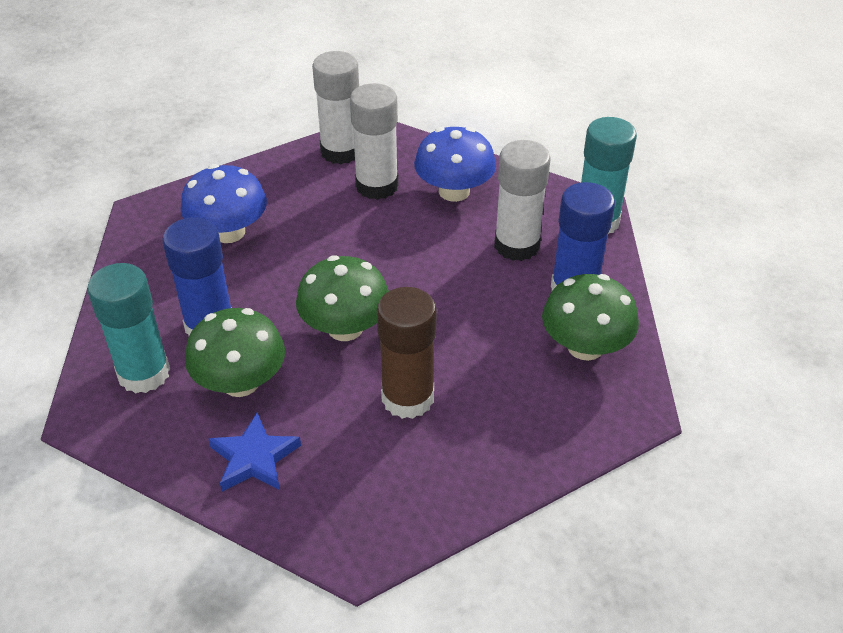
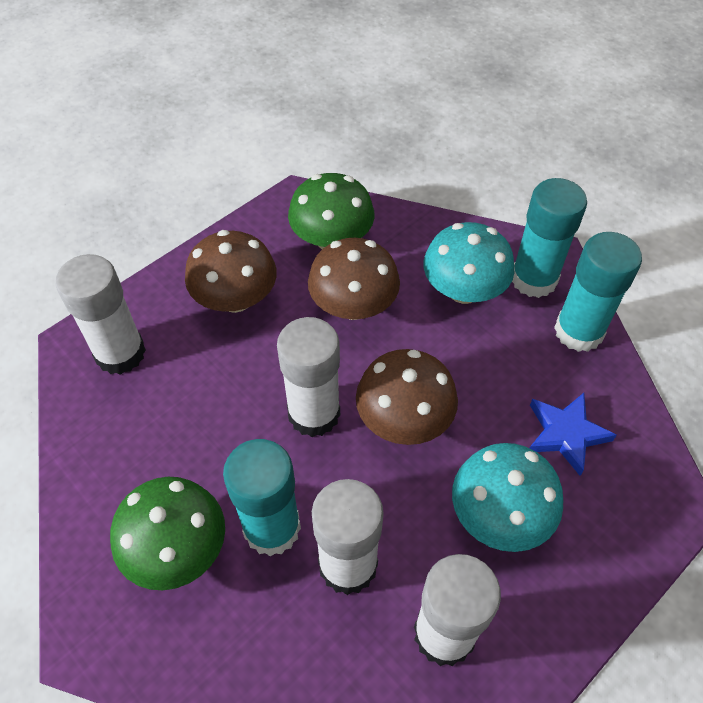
blue glue stick: [163,217,231,336] [551,182,615,291] = 2 -> none = 0
blue mushroom: [181,164,267,243] [414,127,496,202] = 2 -> none = 0
brown glue stick: [377,287,437,419] = 1 -> none = 0
brown mushroom: none = 0 -> [185,230,277,313] [308,238,400,320] [356,349,458,445] = 3
green mushroom: [185,308,285,397] [296,255,389,341] [542,274,639,361] = 3 -> [110,477,225,590] [288,173,374,249] = 2
turquoise glue stick: [87,263,170,394] [581,117,637,234] = 2 -> [223,439,301,556] [512,178,587,298] [554,232,642,352] = 3
turquoise mushroom: none = 0 -> [423,222,515,304] [452,443,563,552] = 2
white glue stick: [312,51,359,164] [350,83,399,200] [494,140,551,261] = 3 -> [56,254,146,375] [277,317,340,437] [312,479,384,595] [414,554,501,666] = 4

